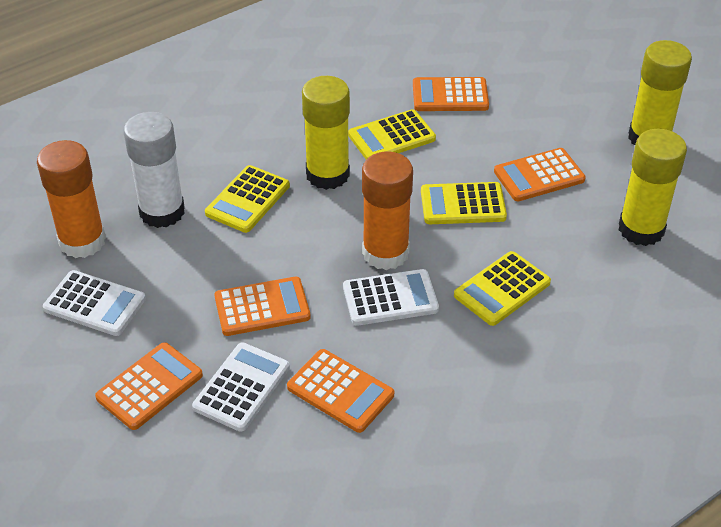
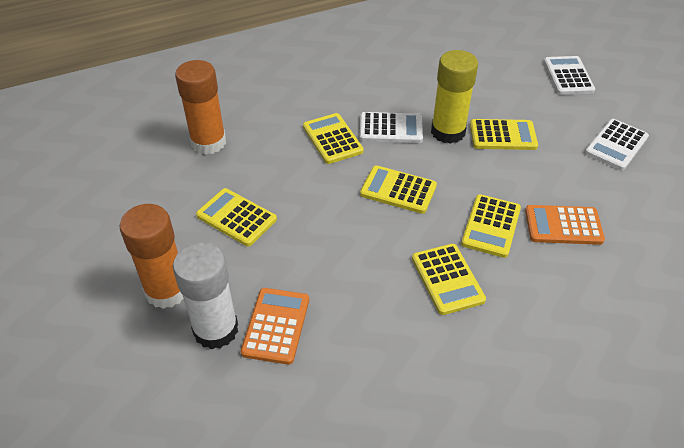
orange calculator: [95,342,203,430] [214,277,311,336] [287,349,394,433] [413,77,489,111] [494,148,586,201] = 5 -> [241,288,309,365] [525,205,605,245] = 2
yellow calculator: [205,165,290,233] [348,109,436,160] [421,182,507,224] [454,251,551,326] = 4 -> [196,188,277,246] [303,113,364,164] [360,165,437,214] [412,244,486,315] [461,194,521,258] [470,119,538,150] = 6
yellow glue stick: [302,76,350,190] [619,129,687,246] [628,40,692,145] = 3 -> [431,50,478,144] = 1

